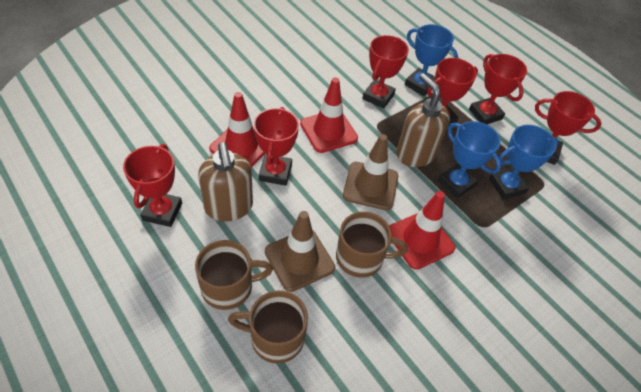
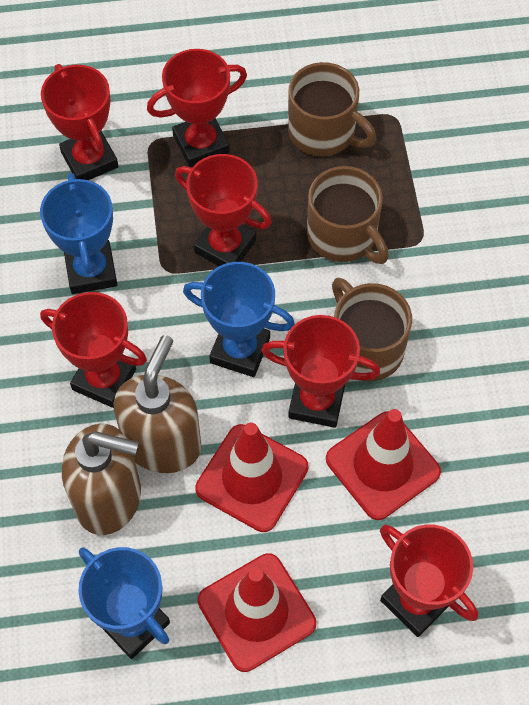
brown traffic cone: [265,211,335,292] [343,134,398,210] = 2 -> none = 0

